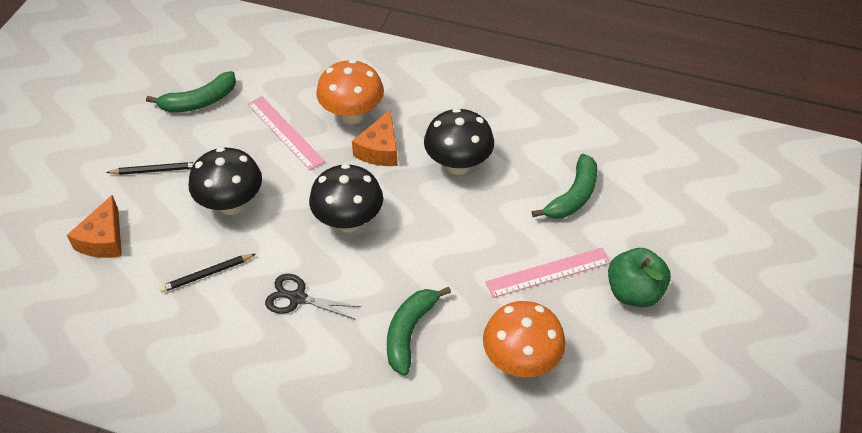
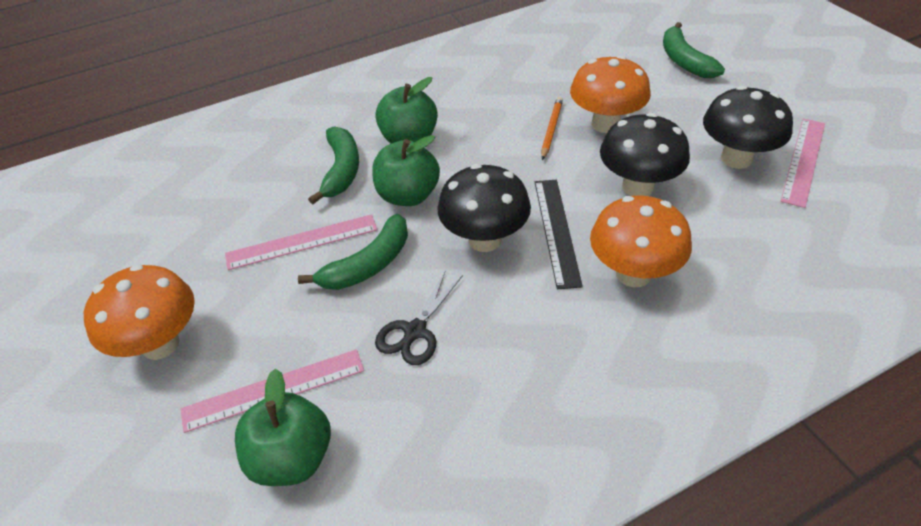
black pencil: [106,162,195,175] [159,254,255,293] = 2 -> none = 0
black ruler: none = 0 -> [535,180,583,289] = 1
green apple: [608,248,671,307] = 1 -> [235,369,331,486] [372,135,440,206] [375,77,438,143] = 3
orange cheese: [67,195,122,258] [352,109,398,166] = 2 -> none = 0
orange mushroom: [316,60,384,124] [483,301,566,377] = 2 -> [84,264,195,360] [570,55,651,133] [590,195,692,287] = 3
orange pencil: none = 0 -> [541,97,563,160] = 1
pink ruler: [247,96,325,170] [485,247,611,298] = 2 -> [181,349,364,433] [225,214,377,270] [781,119,825,208] = 3

